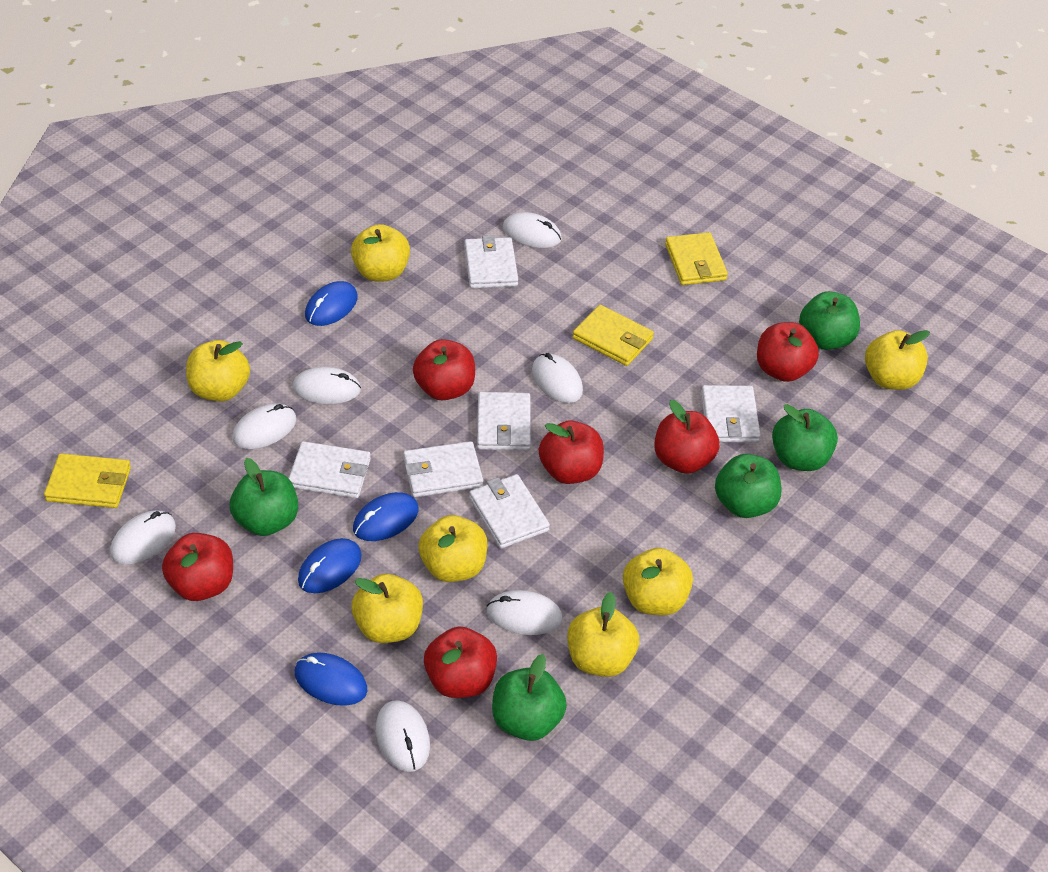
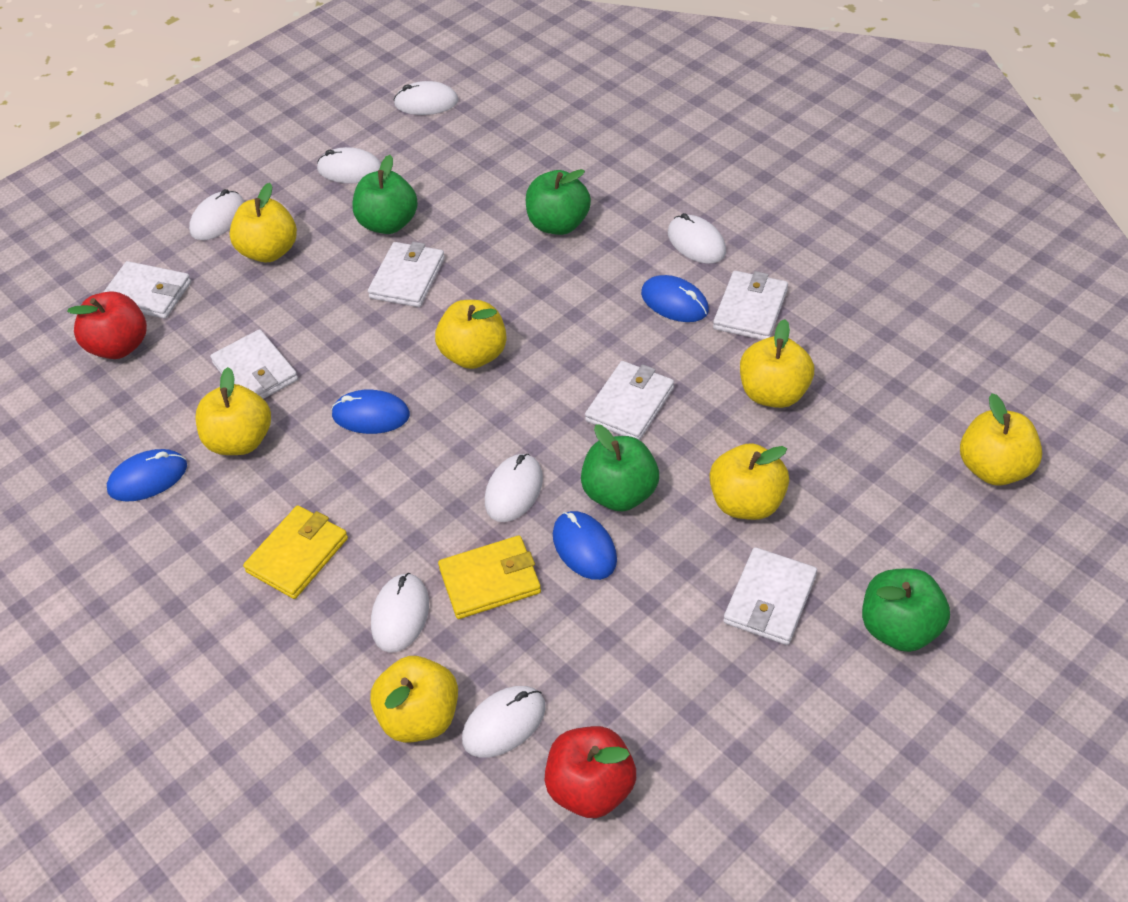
green apple: [230,458,298,536] [492,654,567,741] [715,454,781,518] [772,404,838,471] [799,291,860,350] = 5 -> [352,155,418,234] [526,169,591,235] [581,424,659,512] [862,568,950,652] = 4
red apple: [162,533,233,601] [413,339,475,400] [424,626,497,698] [539,421,604,484] [654,400,719,474] [757,322,819,382] = 6 -> [67,291,147,359] [545,726,636,818] = 2
yellow wallet: [44,453,131,508] [572,305,654,366] [665,232,728,285] = 3 -> [243,505,348,599] [438,535,541,619] = 2

